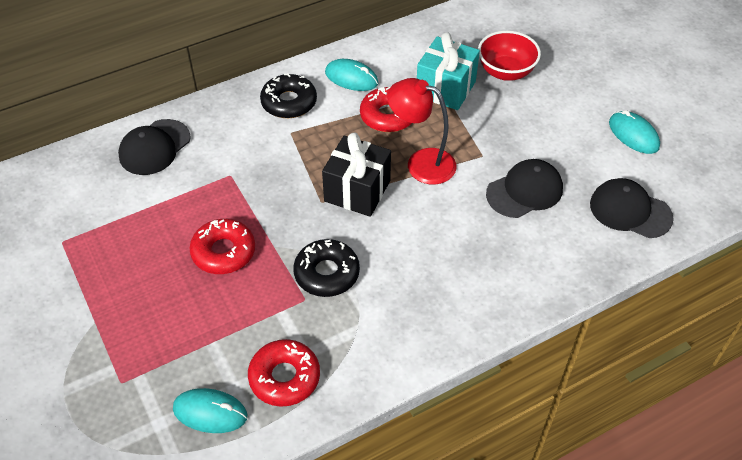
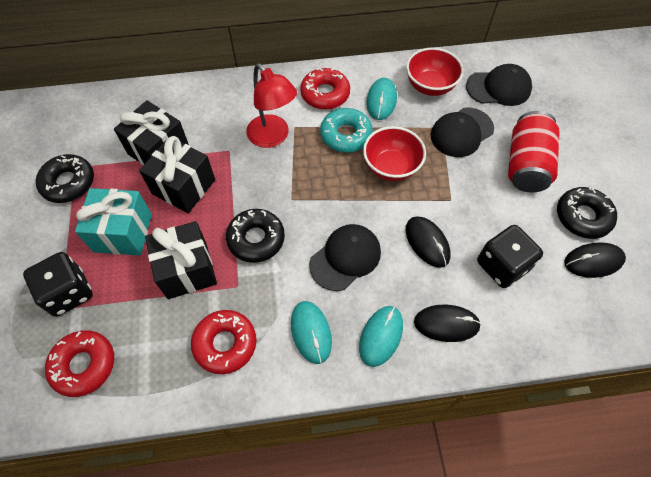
black dice: none = 0 -> [23,252,93,317] [477,225,543,288] = 2
black donut: [260,73,317,118] [293,239,360,297] = 2 -> [36,154,94,203] [226,209,285,263] [557,187,617,239] = 3
black gift: [322,132,391,217] = 1 -> [114,100,189,165] [139,136,215,213] [145,221,217,299] = 3
black mouse: none = 0 -> [406,216,451,268] [414,305,481,342] [564,242,626,278] = 3
red bowl: [478,30,541,81] = 1 -> [363,126,426,181] [406,47,464,96] = 2
red can: none = 0 -> [508,111,560,192] = 1
turquoise donut: none = 0 -> [320,108,373,153] = 1

